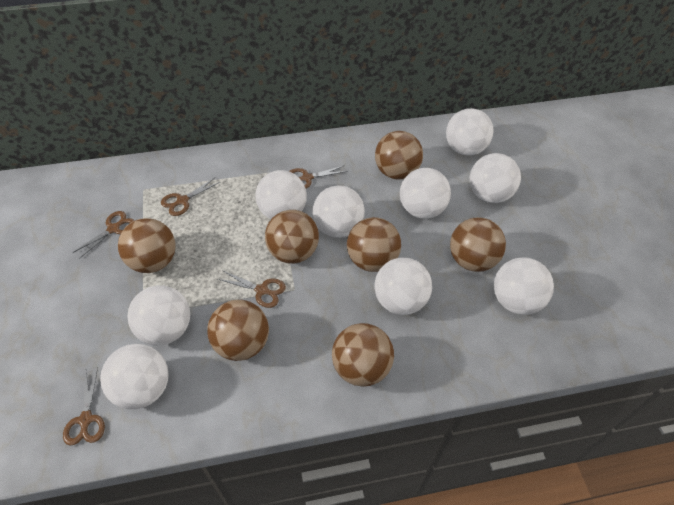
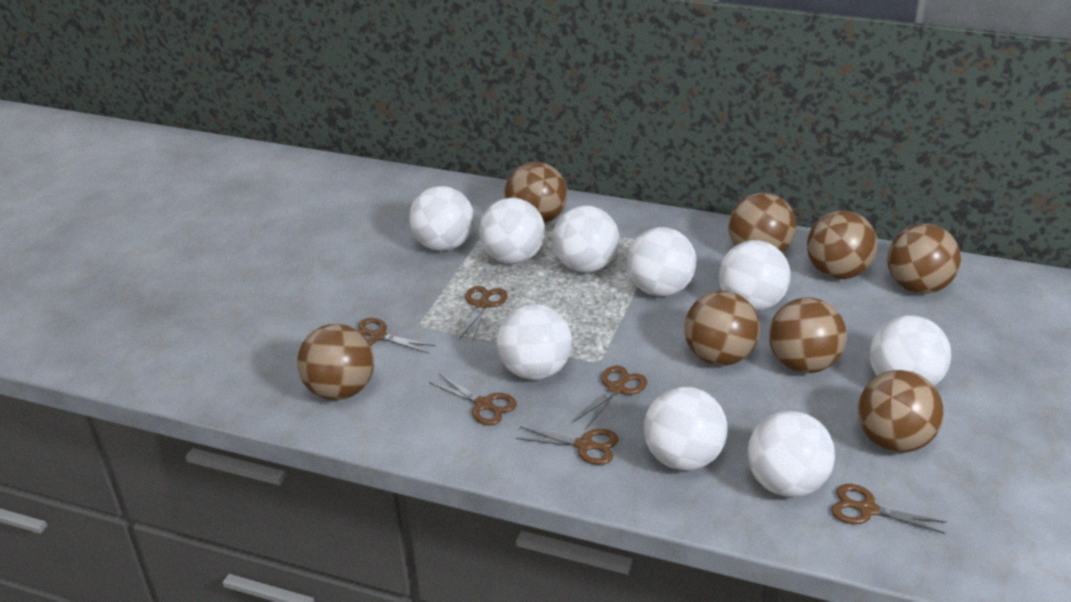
brown ball: [118,218,176,273] [207,300,269,361] [265,210,319,264] [332,323,394,387] [347,217,401,272] [375,131,423,180] [450,217,506,272] = 7 -> [297,324,374,400] [504,162,568,224] [684,291,760,366] [729,193,796,253] [769,297,847,373] [807,211,878,279] [858,370,944,453] [887,224,961,294] = 8
brown scissors: [63,367,105,446] [73,211,135,259] [161,178,220,216] [218,270,286,308] [289,165,347,189] = 5 -> [358,318,436,353] [429,374,517,425] [459,286,508,340] [516,427,619,465] [573,366,647,429] [831,484,947,534] = 6

